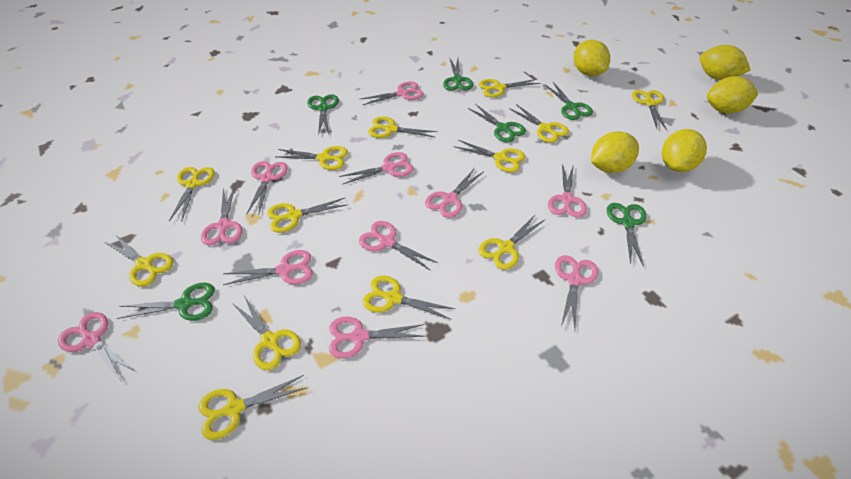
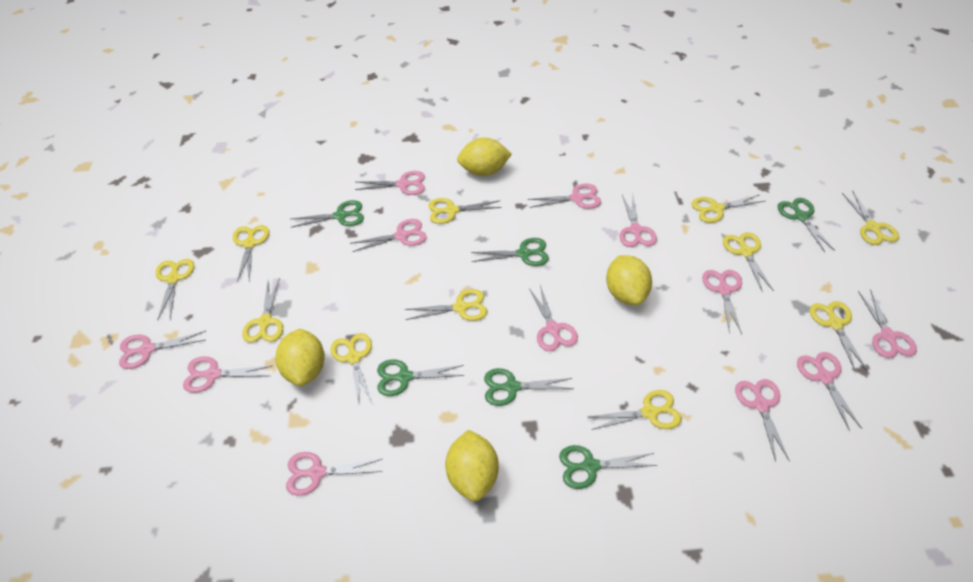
pink scissors: [58,312,136,381] [201,186,242,245] [223,250,313,285] [247,161,288,213] [329,316,426,359] [339,152,414,185] [359,221,438,271] [361,81,424,105] [425,168,483,218] [548,164,587,218] [555,255,598,329] = 11 -> [119,331,206,369] [183,356,272,393] [286,452,383,496] [350,219,427,252] [355,171,425,195] [527,183,601,209] [529,285,578,351] [620,195,657,247] [702,270,742,334] [735,379,790,461] [797,352,862,431] [858,289,917,358] = 12
yellow lemon: [574,40,610,76] [591,131,639,173] [662,129,707,172] [700,45,751,80] [707,76,758,114] = 5 -> [275,329,325,386] [445,430,499,501] [457,138,512,176] [606,255,652,305] = 4
yellow scissors: [105,233,173,287] [169,167,215,222] [198,375,306,440] [232,296,301,371] [267,198,348,233] [277,146,348,170] [363,276,455,320] [368,116,438,138] [454,140,525,173] [479,79,541,98] [479,214,546,270] [509,104,569,143] [632,90,667,130] = 13 -> [156,259,194,321] [233,225,269,282] [242,278,283,343] [330,333,372,405] [405,289,488,321] [428,198,502,224] [590,390,682,430] [691,194,765,223] [723,232,774,292] [810,301,868,371] [842,190,899,245] = 11

